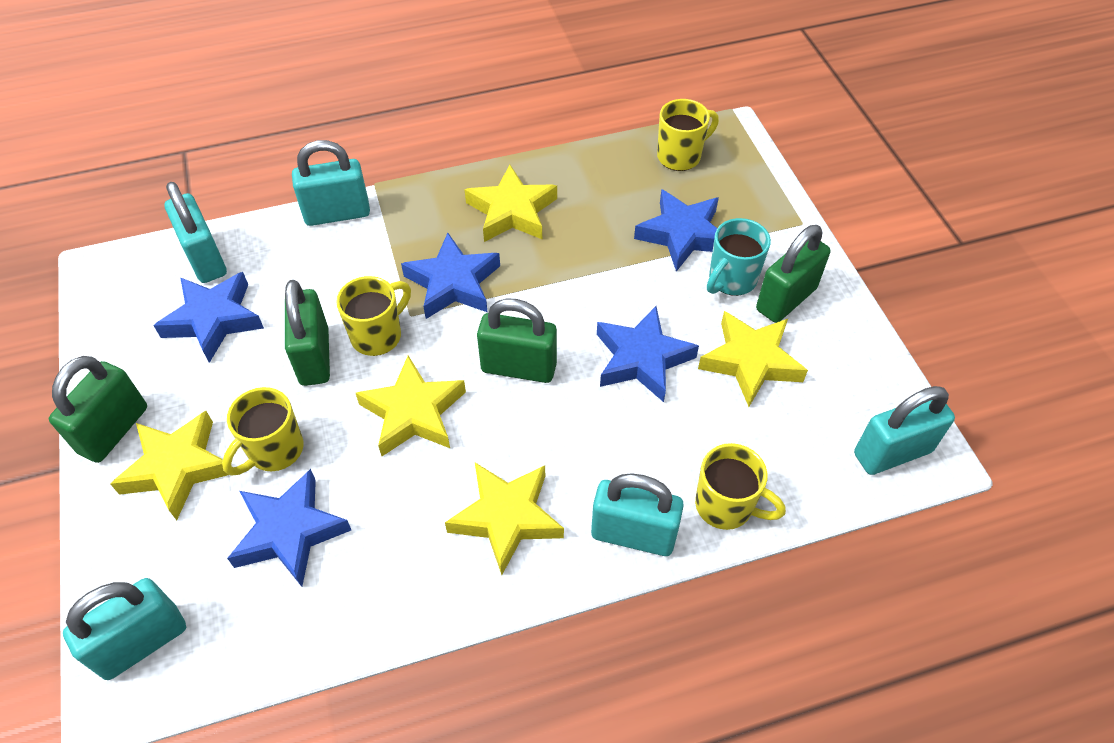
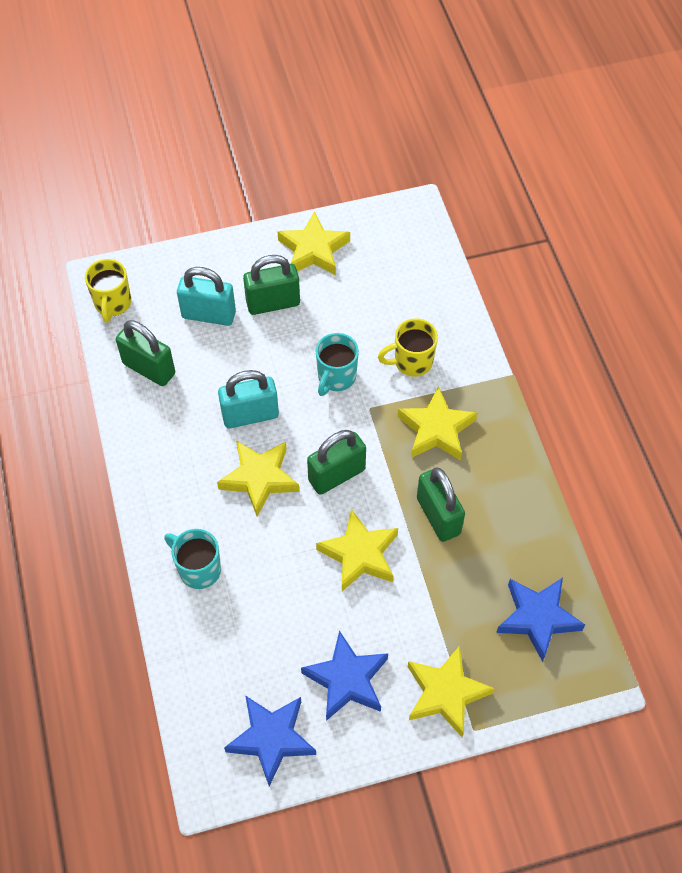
blue star: [153,272,264,363] [227,469,351,587] [401,233,500,319] [597,306,699,402] [634,189,719,272] = 5 -> [224,695,316,786] [301,630,388,721] [496,578,585,662] = 3
turquoise mug: [707,218,771,296] = 1 -> [164,529,221,589] [316,333,359,396] = 2
turquoise padlock: [63,578,186,680] [164,182,227,283] [292,140,370,226] [591,473,684,556] [854,386,955,475] = 5 -> [177,267,236,326] [218,370,279,428] = 2
yellow mug: [222,387,303,476] [336,276,411,356] [657,99,719,171] [695,443,786,530] = 4 -> [85,259,131,323] [378,318,438,377] = 2

